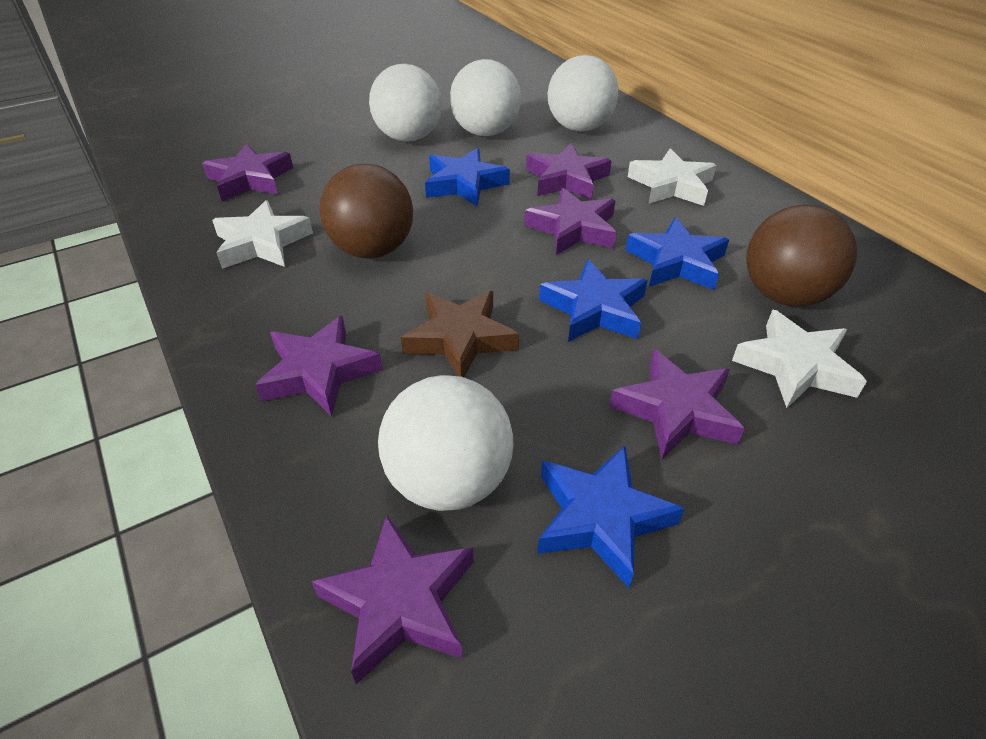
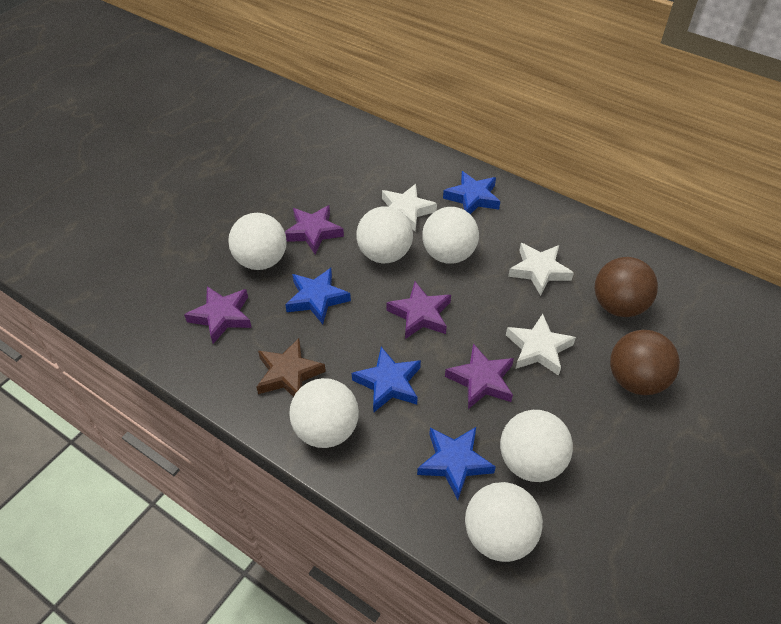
purple star: [202,144,293,201] [255,316,383,417] [311,515,474,684] [525,188,617,255] [526,143,612,200] [609,349,745,459] = 6 -> [184,286,252,344] [285,205,344,254] [387,282,451,339] [445,343,514,409] = 4
white ball: [369,64,442,142] [378,375,513,511] [450,59,521,136] [548,55,618,132] = 4 -> [228,213,287,270] [289,378,359,448] [357,206,413,263] [422,207,479,264] [465,482,543,562] [500,410,573,482] = 6

